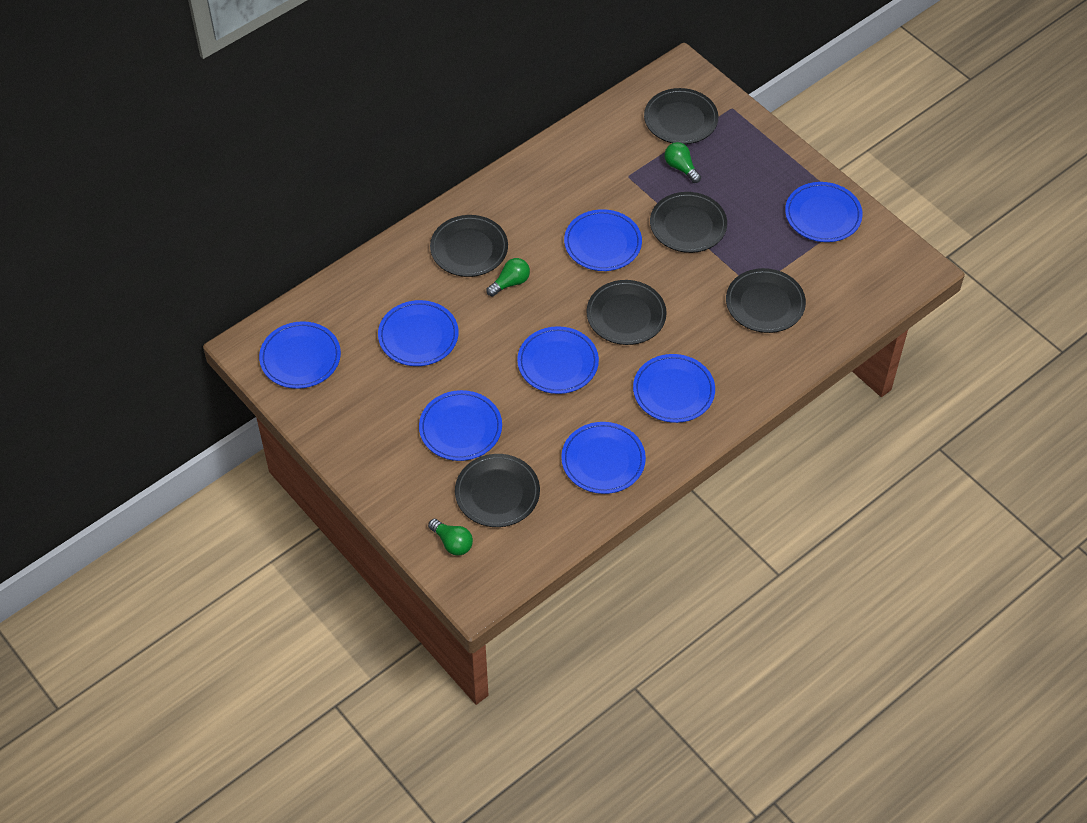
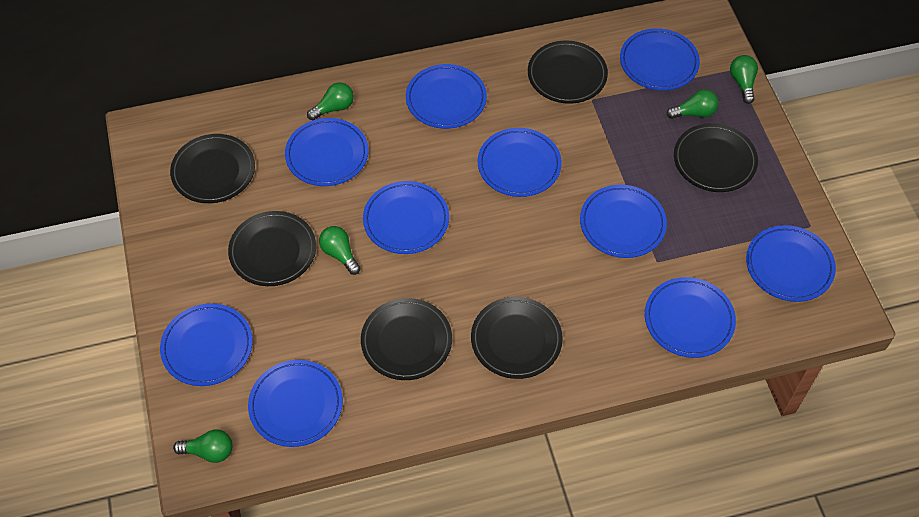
blue plate: [259,321,341,389] [378,300,459,366] [419,390,502,461] [517,326,599,394] [561,422,646,494] [564,209,642,271] [633,354,715,423] [785,182,863,242] = 8 -> [160,304,253,386] [248,360,343,447] [285,118,369,186] [363,181,449,254] [406,64,487,129] [478,128,562,197] [580,185,667,258] [620,28,700,91] [645,277,736,358] [746,225,836,302] = 10
green light bulb: [428,519,473,556] [487,258,530,297] [664,142,701,183] = 3 -> [173,430,232,463] [307,83,354,120] [319,226,361,275] [666,89,719,119] [730,55,758,104] = 5

